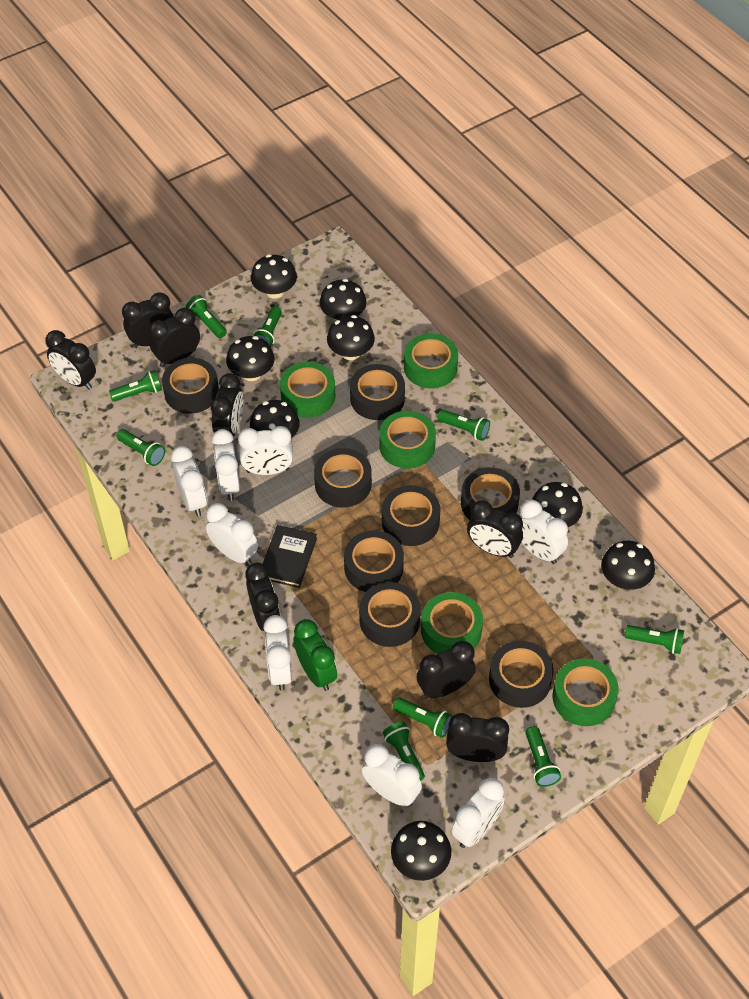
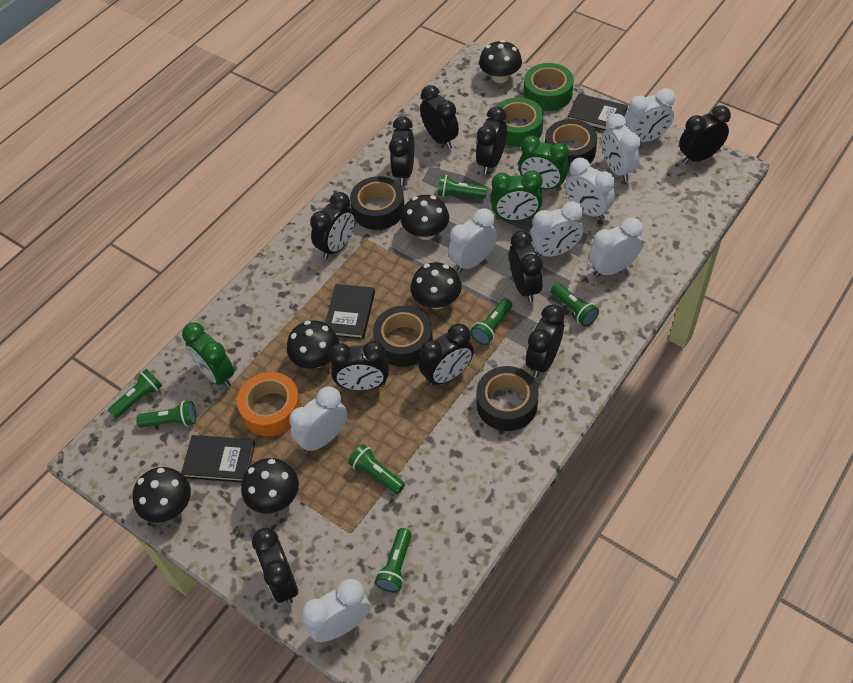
black book: [263,525,317,588] = 1 -> [181,435,255,483] [325,284,375,339] [568,94,628,131] = 3
black clock: [45,330,96,390] [122,292,173,348] [149,308,200,367] [211,373,243,436] [245,563,281,631] [417,641,476,698] [446,713,509,762] [467,500,523,558] = 8 -> [252,528,298,604] [310,192,355,259] [328,341,389,391] [389,116,414,185] [419,324,474,387] [420,85,459,149] [476,107,507,174] [509,230,543,303] [526,305,565,377] [679,106,731,164] = 10
black mushroom: [226,336,275,381] [250,400,300,438] [251,254,297,299] [320,279,367,321] [327,315,375,360] [391,821,451,881] [532,482,583,527] [601,541,655,590] = 8 -> [132,467,191,523] [241,458,299,513] [287,320,339,368] [401,195,449,240] [411,262,462,309] [479,40,522,83] = 6
black tape: [162,358,219,414] [314,448,372,508] [344,531,404,592] [350,364,405,420] [359,582,421,647] [382,485,441,546] [461,467,520,520] [489,641,554,708] = 8 -> [350,176,405,230] [373,306,433,367] [476,366,539,431] [545,119,597,170] = 4
green clock: [294,619,337,691] = 1 -> [182,323,234,388] [491,170,543,221] [518,136,569,191] = 3
green flashlight: [109,370,162,402] [117,429,165,466] [186,295,227,338] [253,307,282,347] [383,722,425,781] [393,698,452,738] [438,410,490,441] [525,726,561,787] [625,625,684,654] = 9 -> [108,369,162,419] [136,401,196,428] [348,444,405,494] [375,528,412,593] [438,175,487,198] [470,298,512,345] [551,283,599,327] = 7
green tape: [280,362,335,418] [379,411,436,469] [404,333,458,389] [421,592,483,654] [553,658,619,726] = 5 -> [496,97,543,147] [524,63,574,111] = 2
orange tape: none = 0 -> [237,372,302,436] = 1

